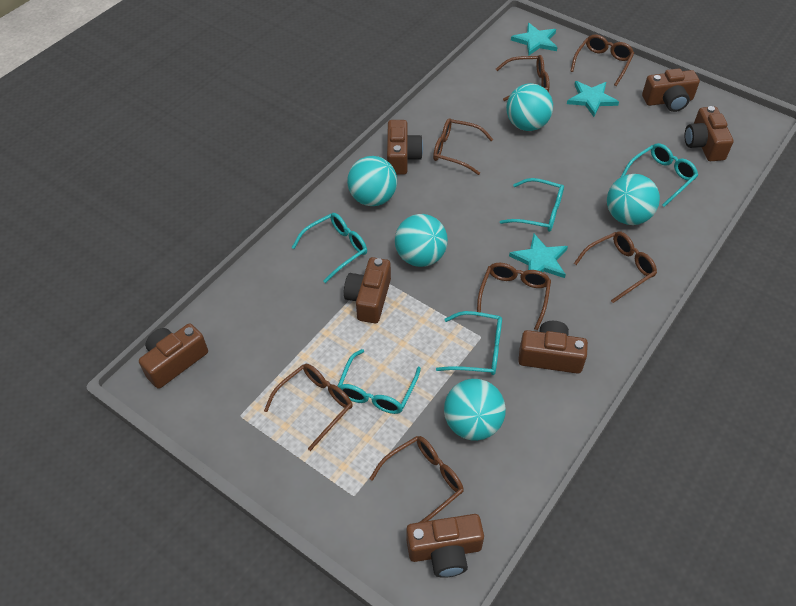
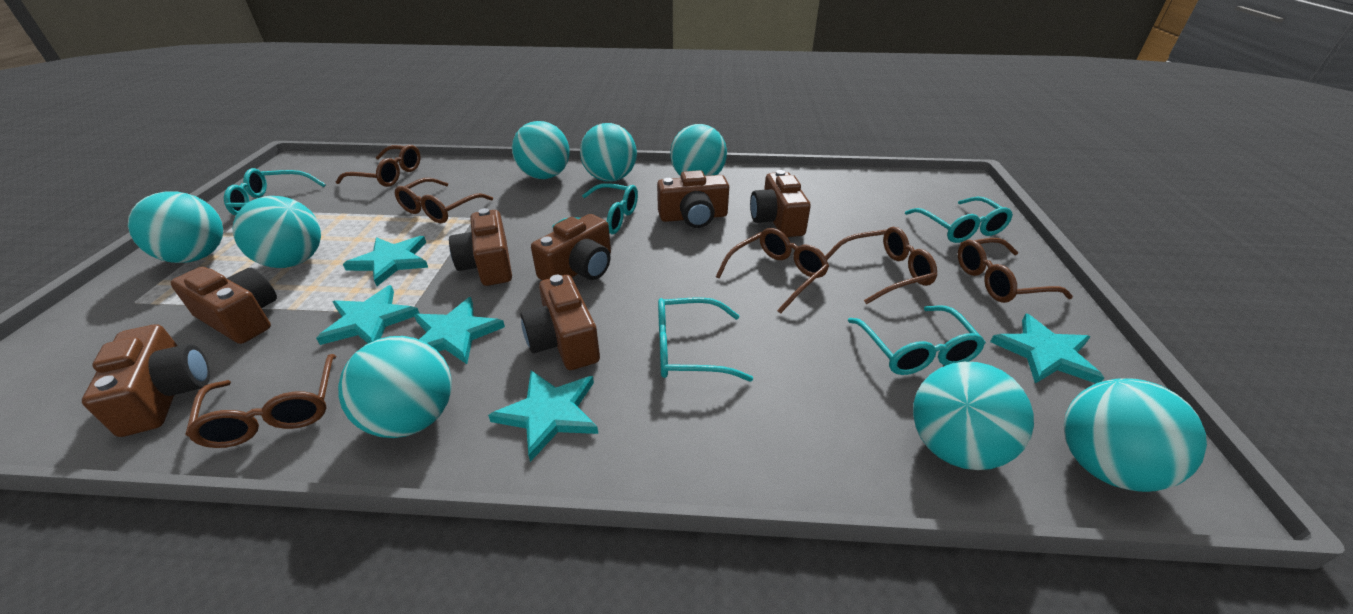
brown glasses: [264,364,353,451] [369,436,464,522] [433,118,493,175] [477,263,551,330] [496,55,549,101] [570,34,634,86] [574,231,657,303] = 7 -> [186,354,336,448] [336,145,421,187] [395,178,493,223] [716,228,829,314] [825,227,937,304] [958,238,1073,303] = 6
turquoise ball: [347,156,397,206] [395,214,448,267] [444,379,506,441] [506,83,553,131] [607,174,660,225] = 5 -> [128,191,223,263] [233,196,321,268] [338,336,452,438] [512,121,569,179] [580,123,637,182] [670,124,727,176] [913,362,1034,470] [1064,378,1207,492] = 8
turquoise star: [509,234,568,278] [511,23,557,56] [567,81,619,117] = 3 -> [316,285,420,345] [343,236,428,286] [414,297,505,364] [488,370,598,462] [990,314,1104,384] = 5

